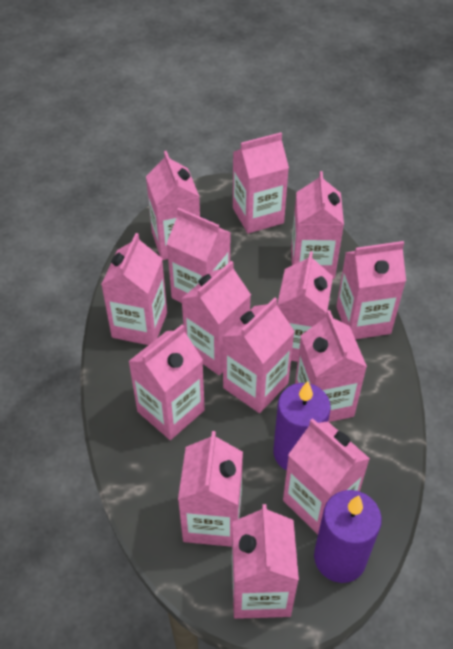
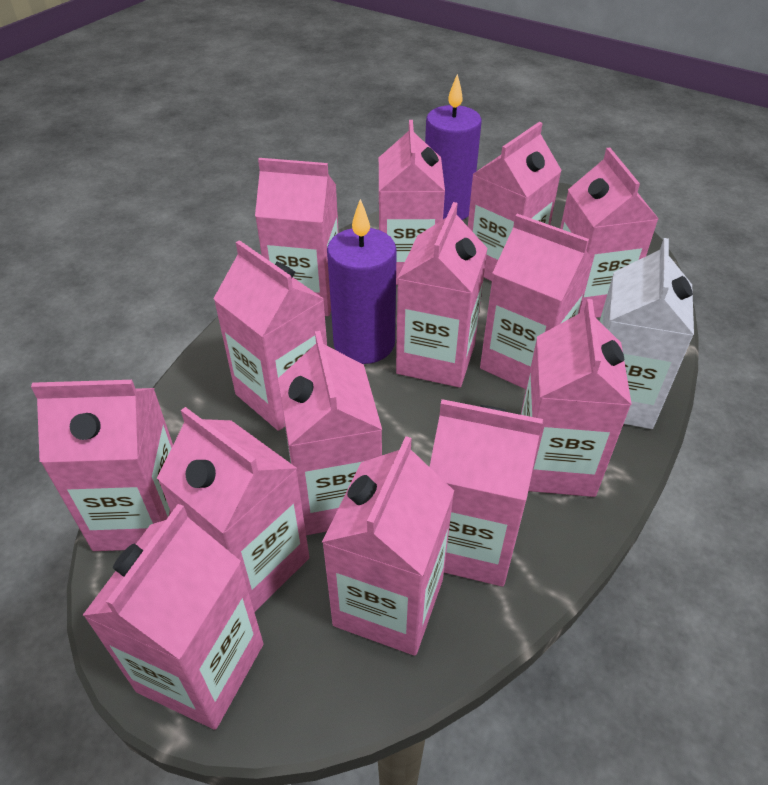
white carton: none = 0 -> [600,238,694,429] = 1

